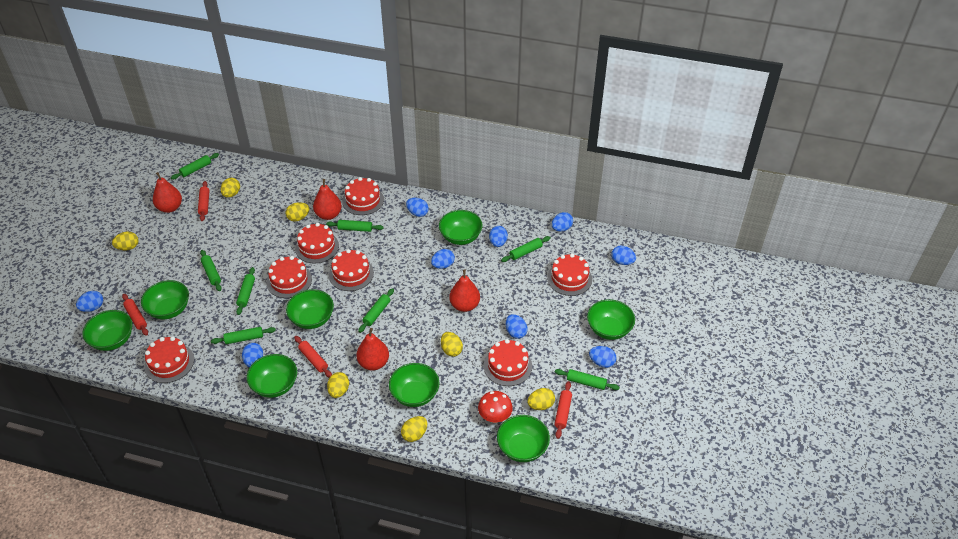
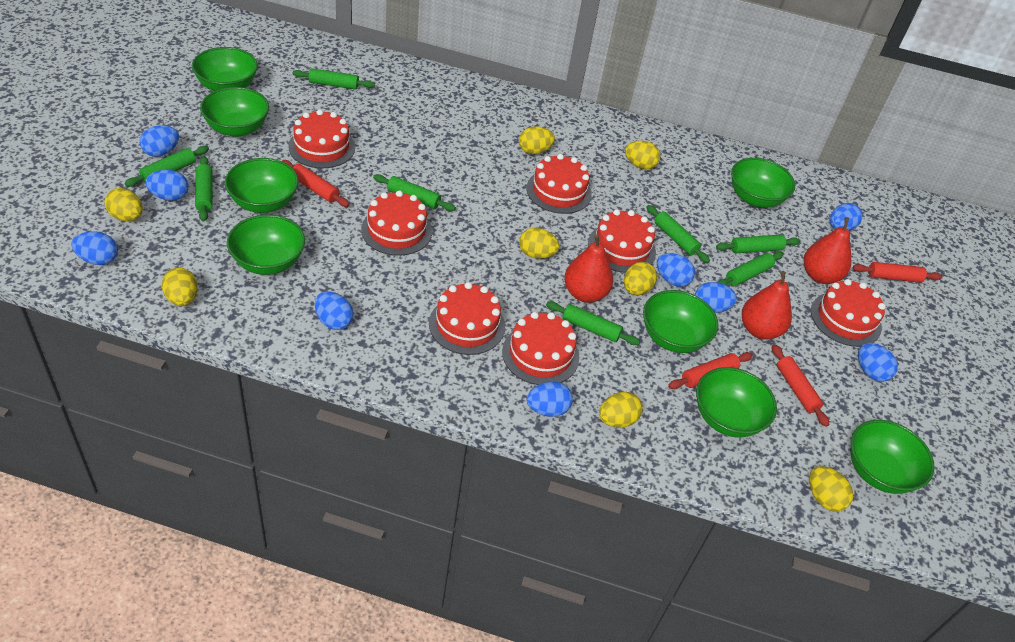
red mushroom: [478,391,513,423] = 1 -> none = 0
red pear: [153,172,182,213] [313,179,342,220] [357,328,389,370] [449,270,480,312] = 4 -> [564,234,613,303] [742,271,792,339] [804,217,851,284] = 3
yellow egg: [112,232,138,250] [221,178,240,198] [286,202,309,221] [327,372,349,398] [401,416,427,442] [441,332,463,357] [528,388,555,410] = 7 -> [104,188,143,221] [162,267,198,306] [519,126,555,154] [519,228,559,258] [599,392,643,428] [624,262,657,295] [625,141,660,169] [809,466,853,512] = 8

